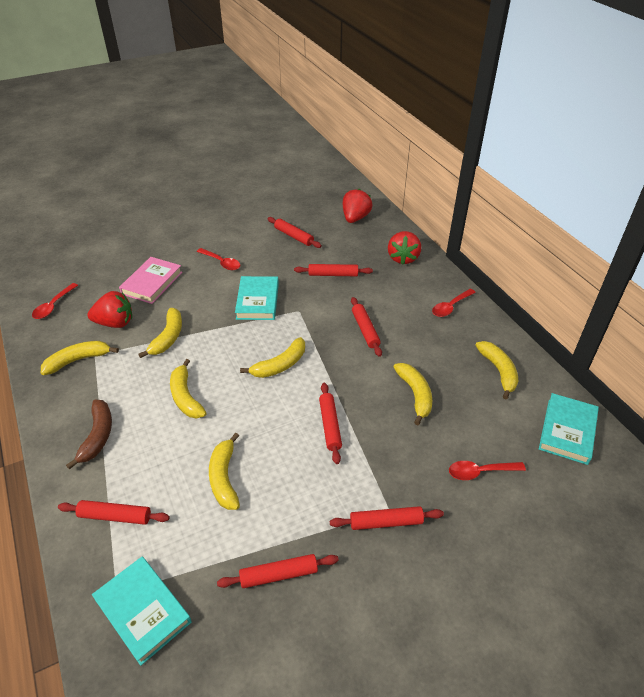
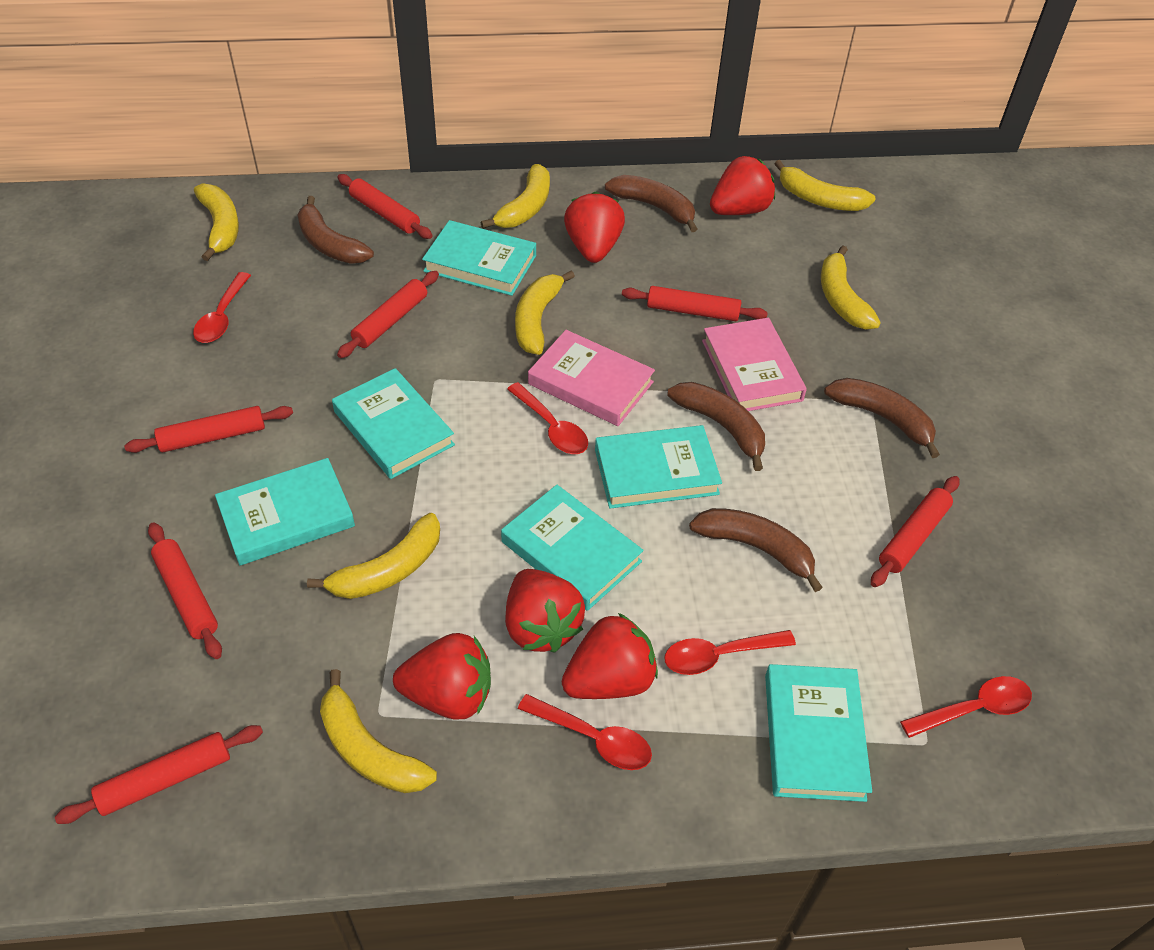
brown banana: [66,400,112,469] = 1 -> [298,196,374,264] [605,175,697,232] [667,382,765,471] [689,508,823,592] [824,378,940,458] = 5
pink book: [119,257,182,304] = 1 -> [528,330,655,426] [702,318,807,411] = 2
red spoon: [32,283,78,319] [197,248,240,270] [432,289,476,317] [449,461,526,480] = 4 -> [193,272,251,343] [507,382,588,454] [518,694,652,770] [664,630,796,675] [900,676,1032,738] = 5
red strawberry: [87,291,132,328] [343,189,373,223] [388,231,421,265] = 3 -> [393,633,491,719] [505,569,585,653] [562,613,658,699] [564,191,625,263] [710,156,775,215] = 5
turquoise book: [92,557,192,666] [235,276,279,320] [539,393,599,465] = 3 -> [215,458,355,566] [332,368,455,479] [422,220,536,296] [501,485,644,611] [595,425,722,509] [765,664,872,802] = 6

